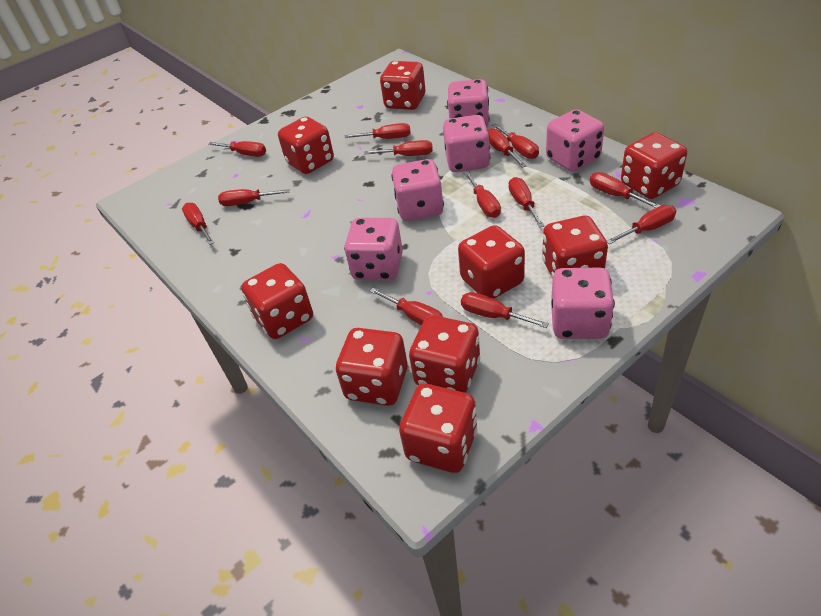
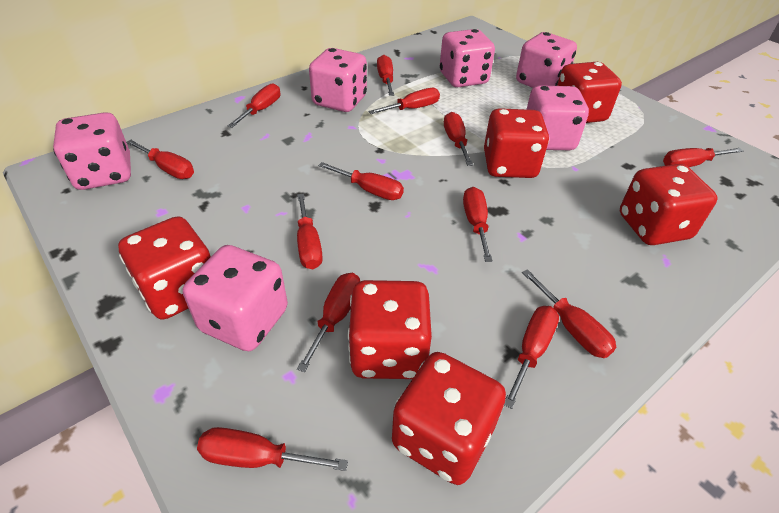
red dice: [241,263,313,339] [278,117,334,174] [336,328,408,406] [380,61,426,110] [399,384,477,473] [409,315,481,393] [458,225,525,299] [542,216,608,279] [621,132,687,199] = 9 -> [118,216,211,320] [348,280,432,379] [392,352,506,485] [484,108,549,178] [557,62,622,123] [620,164,717,245] = 6

